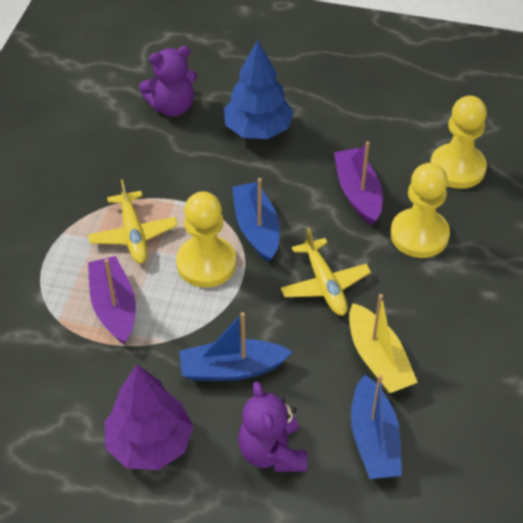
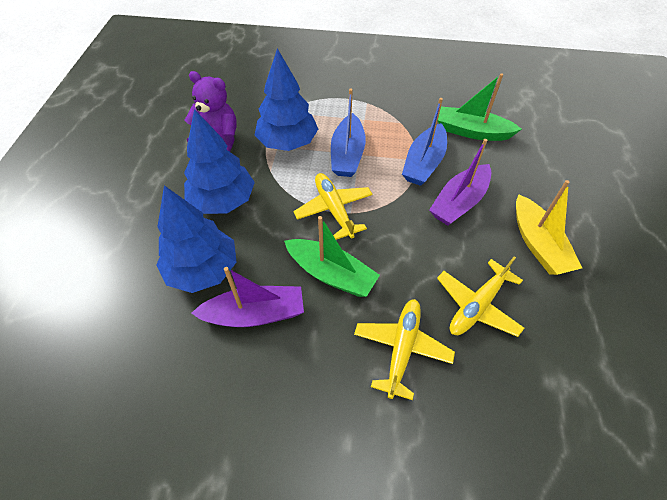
blue boat: [180,312,292,381] [232,178,280,262] [351,375,402,479] = 3 -> [331,89,366,177] [402,98,447,186] = 2
blue tree: [223,40,294,139] = 1 -> [157,185,237,293] [184,109,255,214] [255,48,318,151] = 3
green boat: none = 0 -> [284,216,380,297] [438,73,522,141] = 2
purple teddy bear: [139,46,197,117] [238,382,307,472] = 2 -> [184,71,237,152] = 1
purple tree: [105,365,193,470] = 1 -> none = 0
yellow pawn: [176,191,236,288] [390,163,450,258] [430,96,487,189] = 3 -> none = 0
yellow plane: [88,179,178,264] [281,227,371,316] = 2 -> [293,173,373,240] [354,299,455,400] [437,256,524,337] = 3

